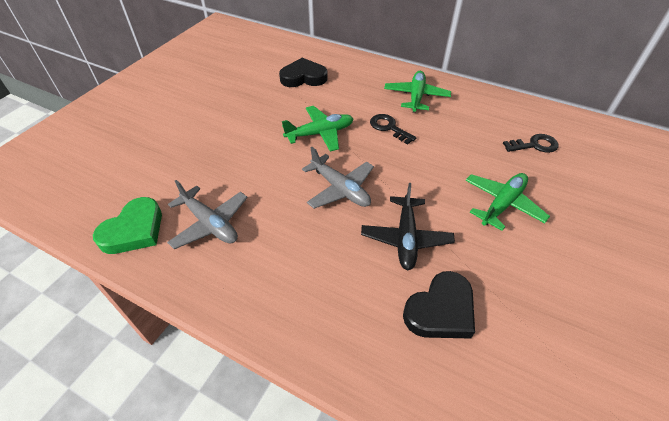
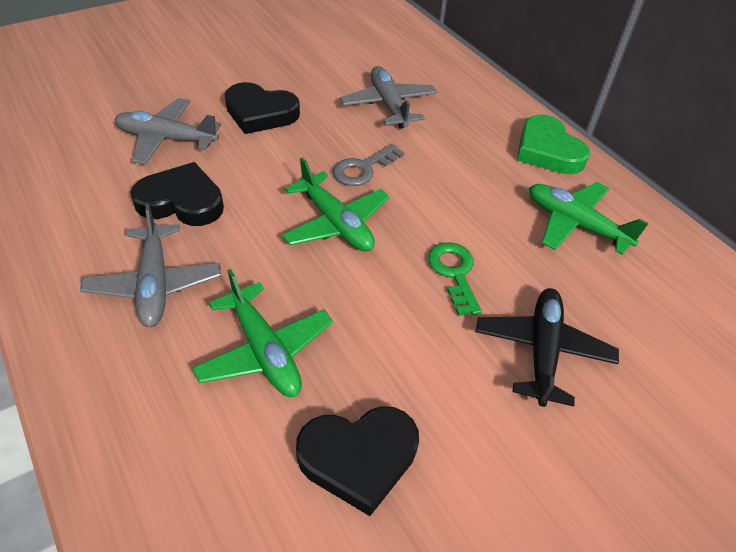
black heart: [279,58,328,87] [403,271,475,339] = 2 -> [130,162,224,226] [224,82,300,134] [296,406,419,516] = 3
black key: [370,114,416,145] [503,134,559,153] = 2 -> none = 0
green key: none = 0 -> [428,242,482,316] = 1
grey key: none = 0 -> [333,144,404,186] = 1
grey plane: [167,180,248,249] [302,147,374,209] = 2 -> [80,204,221,327] [114,98,222,165] [340,66,437,129] = 3

